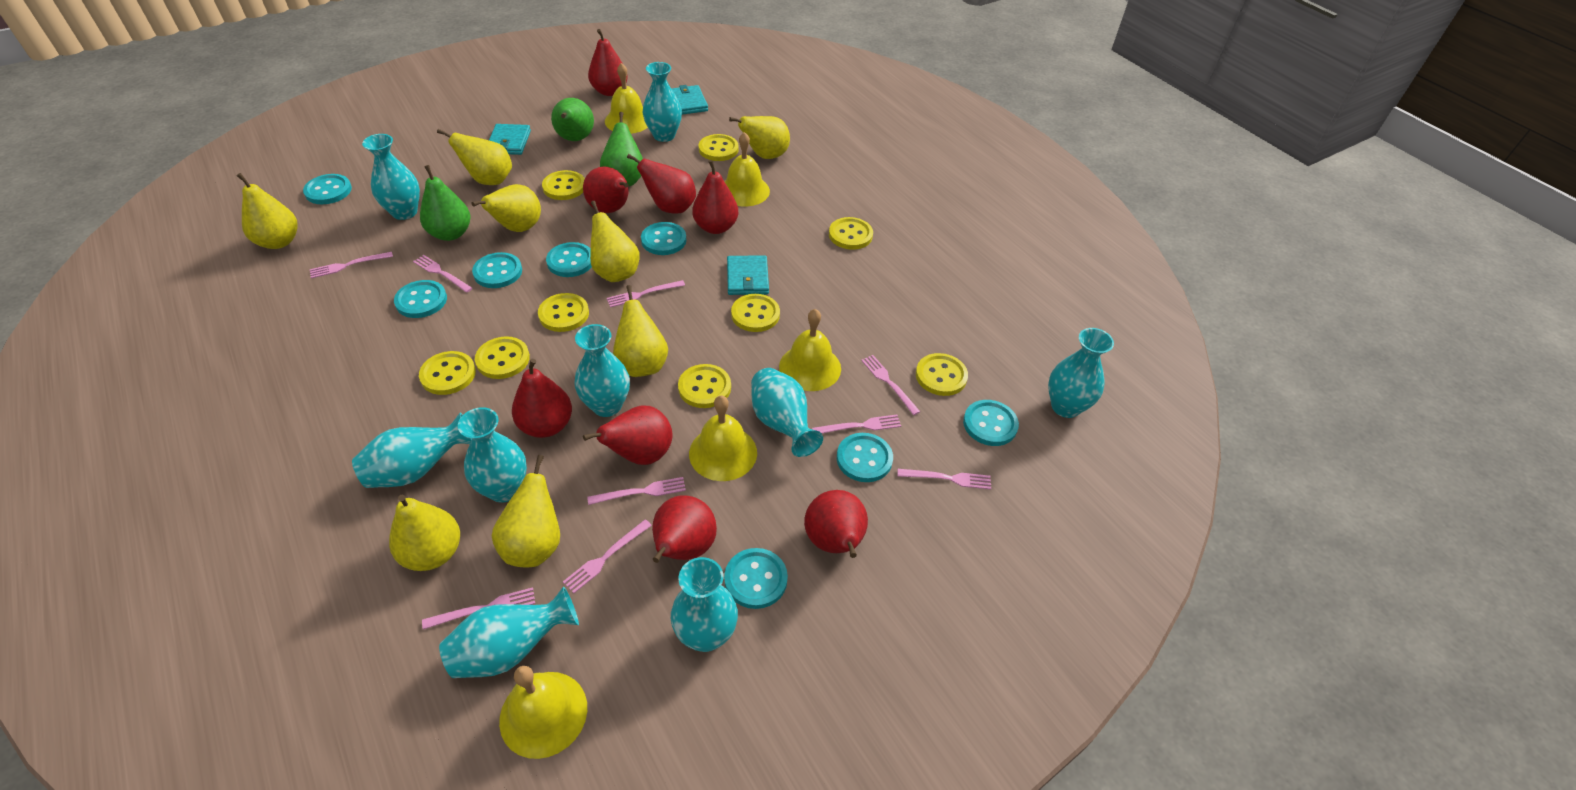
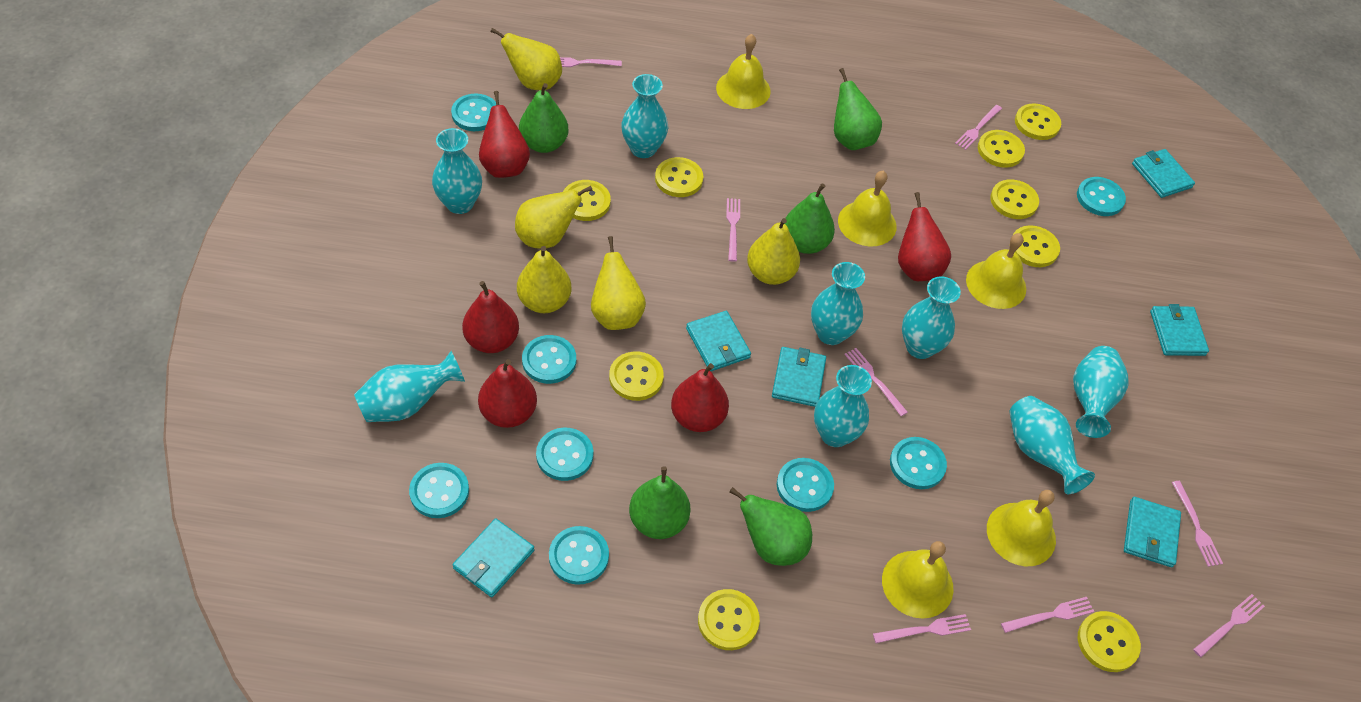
green pear: [420,165,470,241] [551,98,594,141] [600,112,643,186] = 3 -> [519,83,569,153] [629,466,690,539] [729,487,812,566] [785,183,835,254] [834,68,882,150] = 5
pink fork: [310,252,393,278] [413,255,473,293] [422,587,535,630] [563,519,652,593] [587,477,686,505] [607,280,685,308] [812,415,901,433] [861,355,920,415] [898,469,991,489] = 9 -> [560,57,622,67] [726,198,740,262] [844,348,908,416] [873,614,971,643] [955,105,1002,150] [1001,597,1094,633] [1172,481,1223,567] [1193,594,1265,657] = 8
red pear: [512,359,572,438] [583,166,629,213] [583,406,673,465] [588,29,628,96] [627,154,696,213] [652,495,717,563] [692,160,738,234] [804,490,868,558] = 8 -> [462,281,519,353] [478,359,537,428] [479,91,530,178] [671,363,729,432] [898,192,951,281] = 5
turquoise vase: [352,412,471,488] [362,134,420,220] [439,586,579,678] [458,407,527,503] [574,324,630,417] [642,62,682,142] [671,557,738,652] [751,368,823,457] [1048,328,1114,418] = 9 -> [354,351,465,422] [432,128,482,214] [621,74,668,158] [811,262,865,345] [814,365,872,447] [902,276,961,359] [1009,396,1095,494] [1073,346,1129,438] = 8
turquoise wallet: [489,124,531,155] [671,85,708,115] [727,255,769,295] = 3 -> [453,518,534,597] [686,311,751,371] [772,347,826,407] [1124,497,1181,567] [1132,149,1195,198] [1150,304,1209,356] = 6
yellow pear: [237,173,298,249] [389,494,460,571] [437,129,512,185] [472,184,541,232] [492,455,560,567] [590,201,640,282] [613,285,668,377] [729,116,790,159] = 8 -> [491,28,562,90] [515,186,593,249] [517,246,572,313] [591,236,646,330] [747,218,800,285] = 5

